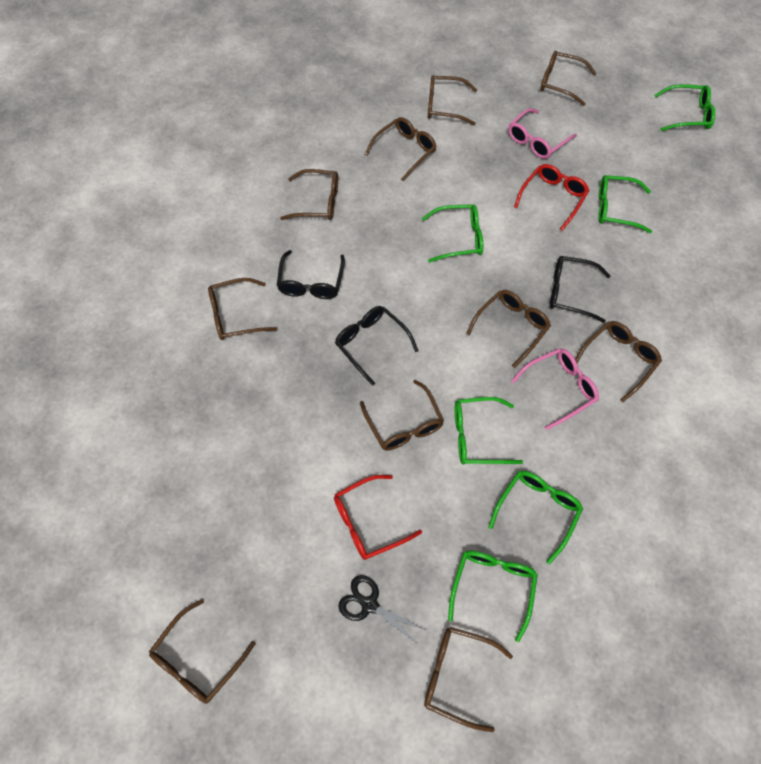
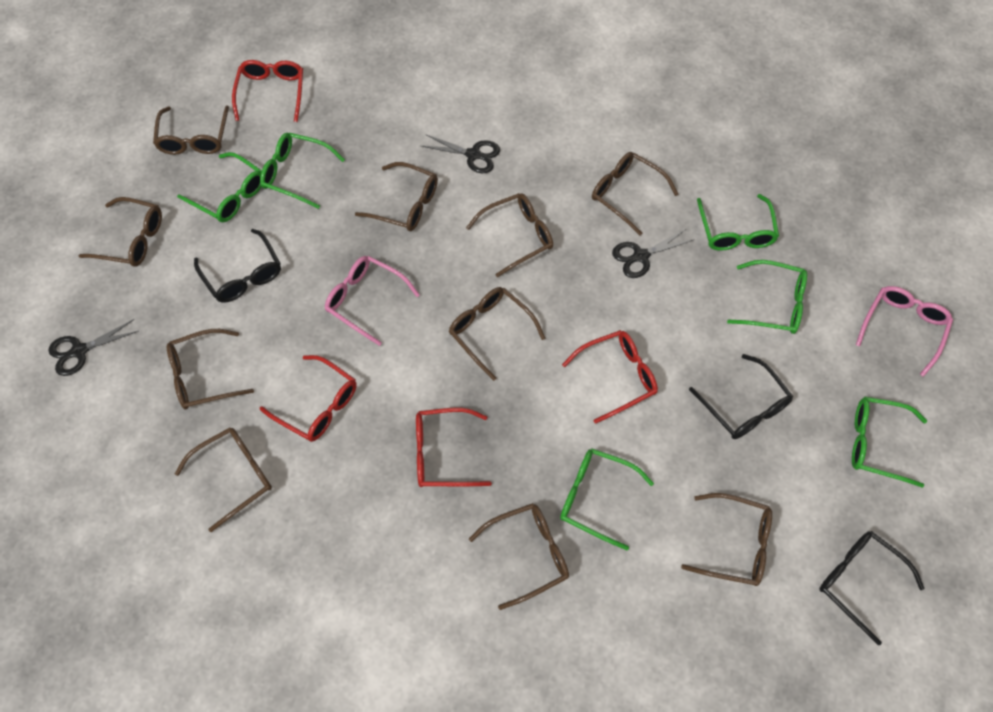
black scissors: [338,575,426,644] = 1 -> [48,319,139,376] [422,134,500,173] [612,229,695,278] = 3
red glasses: [334,475,422,560] [514,164,589,231] = 2 -> [232,60,303,122] [260,355,357,442] [416,408,492,487] [562,330,658,424] = 4

